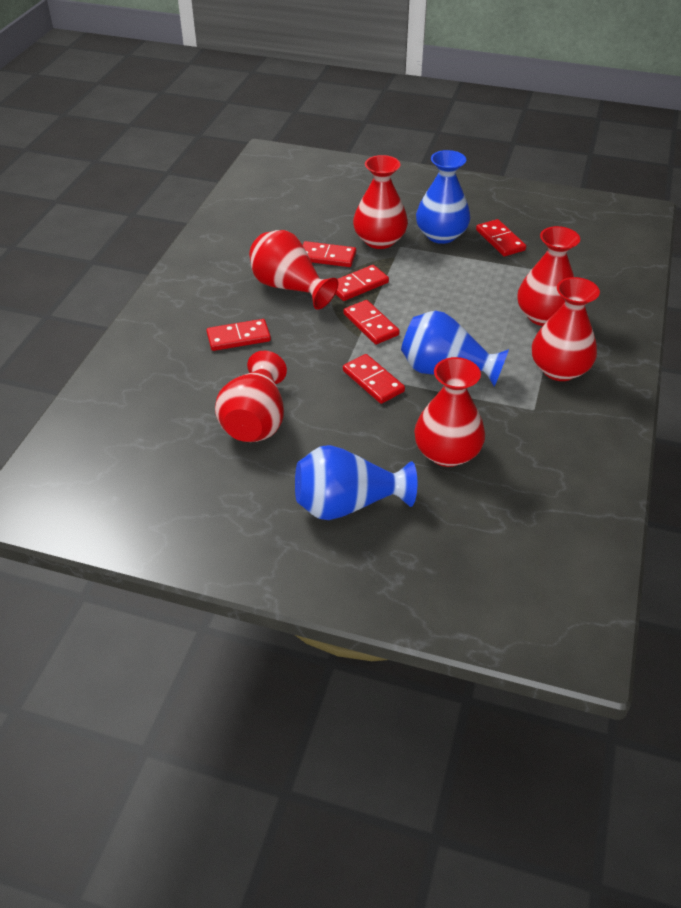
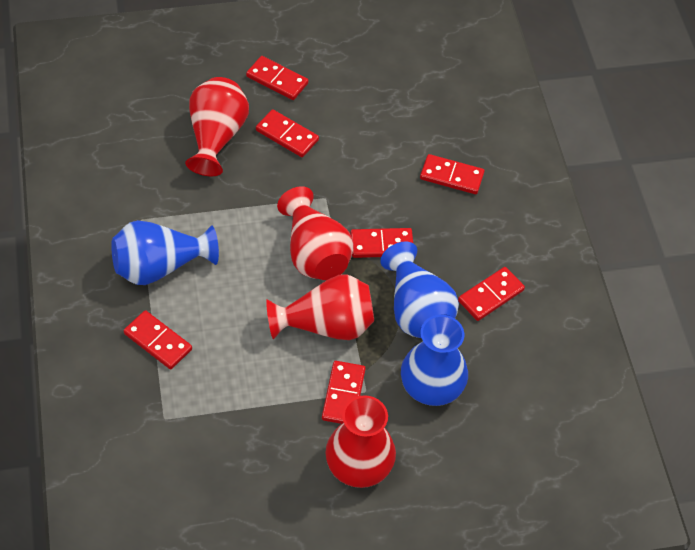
red domino: [206,319,271,351] [303,241,356,267] [335,265,389,301] [343,300,400,344] [343,354,405,404] [476,219,526,256] = 6 -> [124,310,192,369] [246,56,308,100] [256,109,319,157] [322,361,366,424] [350,228,413,258] [420,154,484,194] [458,267,525,321] = 7
red vase: [215,351,287,442] [249,230,338,310] [353,155,408,249] [414,357,485,467] [518,226,580,326] [532,277,600,381] = 6 -> [185,77,249,176] [266,275,374,340] [277,186,354,280] [325,395,396,488] = 4

